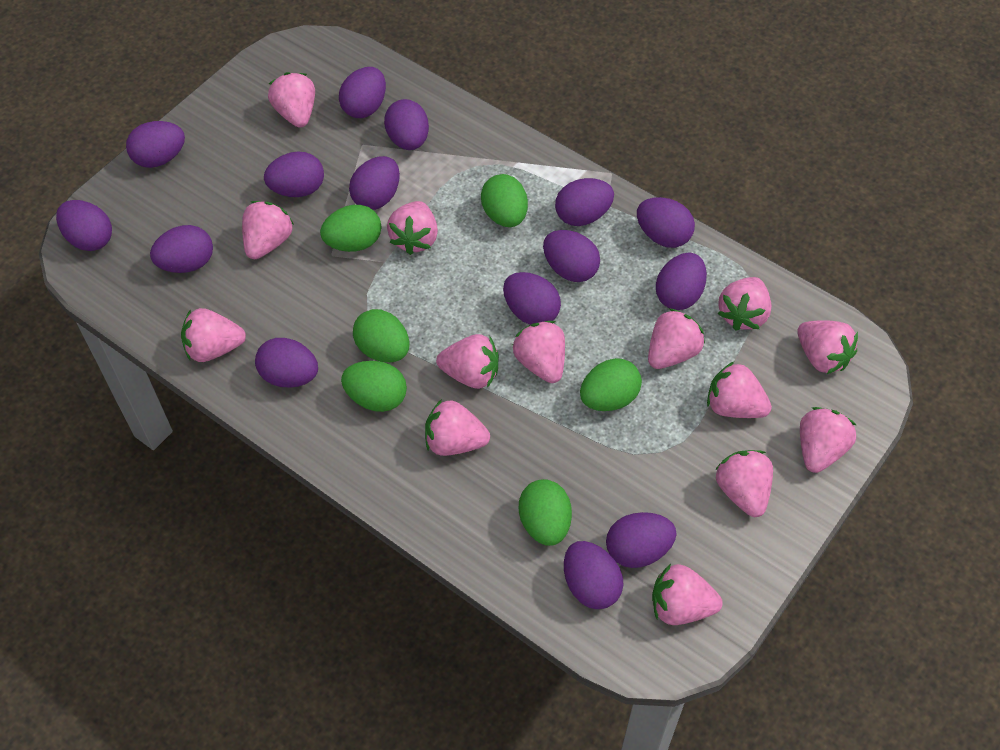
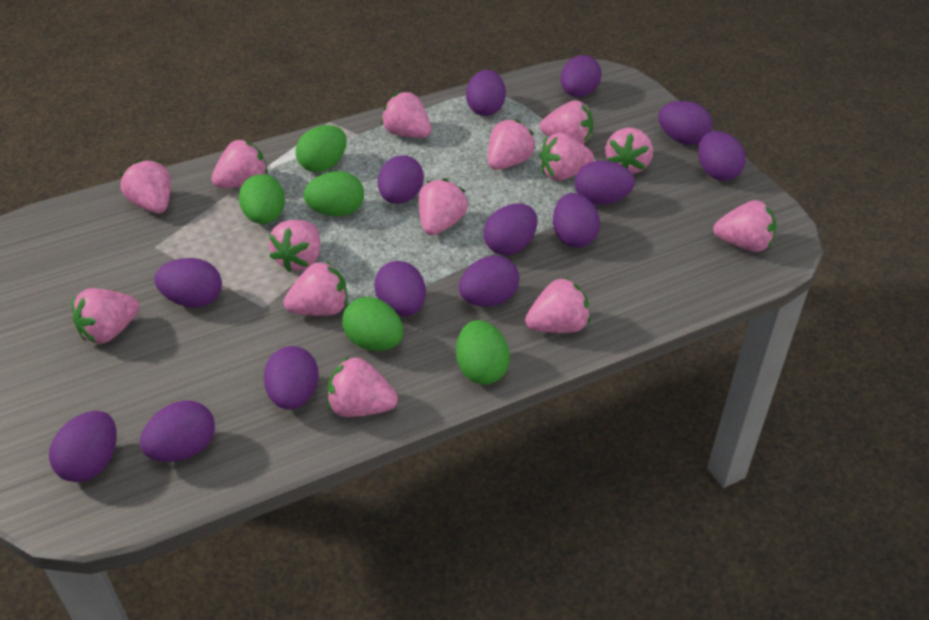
green egg: [320,205,381,252] [341,361,407,412] [353,309,409,362] [481,174,528,227] [519,479,572,546] [580,358,642,411] = 6 -> [239,174,285,224] [296,125,347,172] [304,171,364,216] [342,297,403,351] [456,320,510,385] = 5
purple egg: [56,200,112,251] [126,121,185,168] [150,225,213,273] [255,338,318,388] [264,152,324,197] [339,67,386,118] [349,156,400,210] [384,99,429,150] [503,272,561,325] [543,230,600,282] [555,178,614,226] [564,541,623,609] [606,512,677,568] [637,197,695,248] [656,252,707,310] = 15 -> [49,411,117,482] [140,401,215,462] [154,258,222,308] [264,346,319,410] [374,261,426,316] [378,155,424,204] [459,255,520,307] [466,70,506,116] [484,204,537,255] [553,193,600,248] [561,55,602,97] [575,160,635,205] [658,101,712,145] [698,131,746,181] = 14

